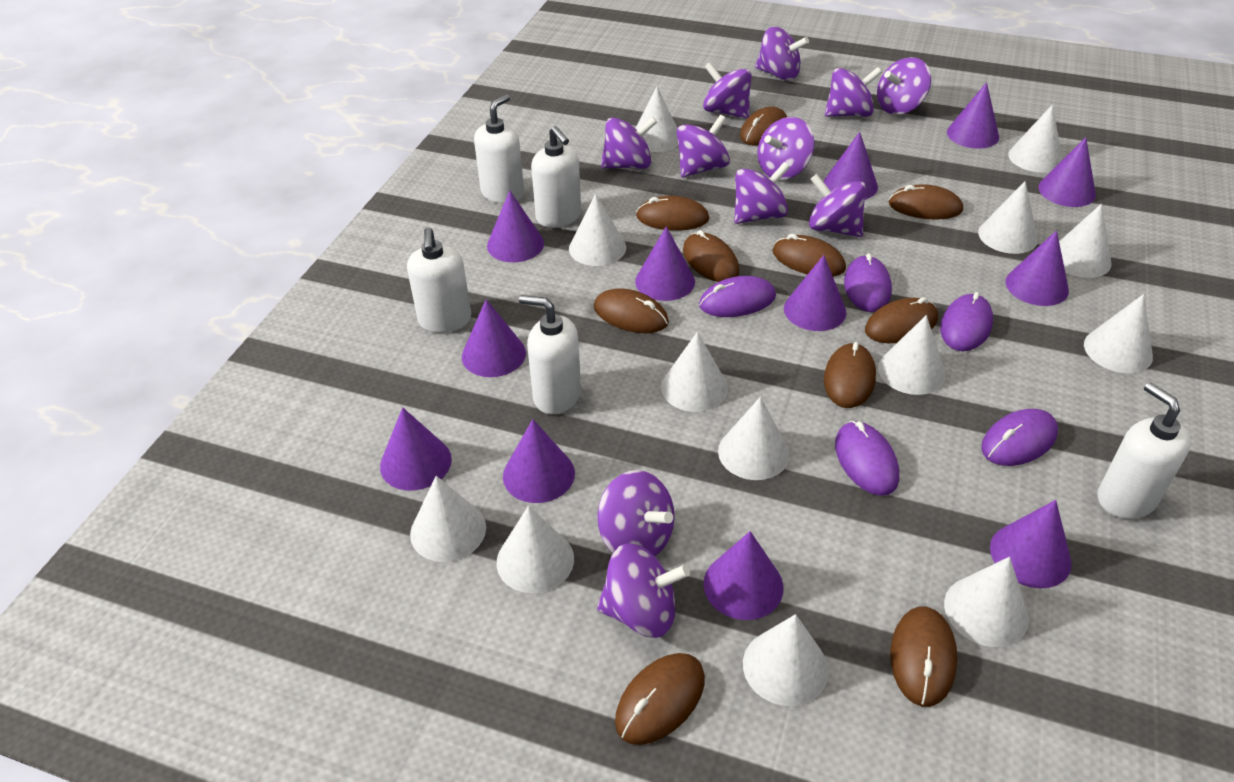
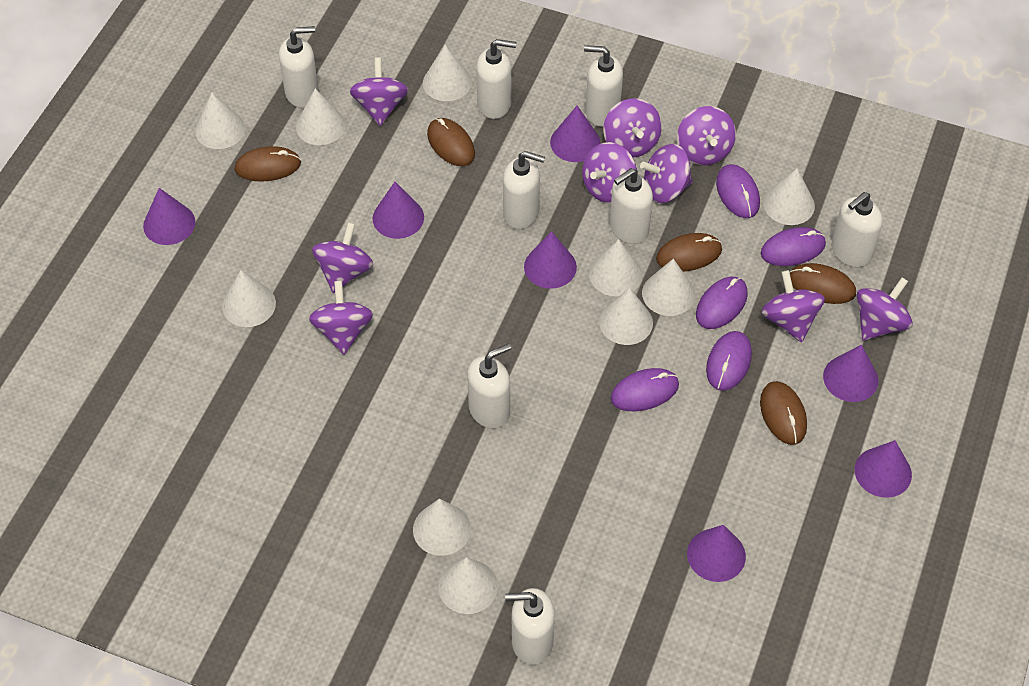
brown mouse: [594,288,669,333] [615,653,705,745] [636,196,709,231] [683,230,739,282] [740,107,787,145] [772,234,846,277] [824,342,876,408] [865,297,938,343] [889,184,963,220] [890,607,957,707] = 10 -> [234,146,301,182] [427,118,475,166] [656,233,722,272] [760,381,807,445] [789,263,856,304] = 5
purple cone: [380,407,452,491] [462,299,526,377] [487,190,544,262] [503,419,575,503] [635,226,695,301] [703,531,784,620] [784,255,846,331] [824,132,878,200] [947,82,999,149] [990,500,1072,588] [1005,230,1069,306] [1038,137,1096,207] = 12 -> [143,188,195,245] [373,182,424,239] [524,231,577,289] [550,106,600,162] [687,525,746,582] [823,345,878,402] [855,440,912,498] = 7
purple spinning top: [597,543,690,638] [598,470,675,556] [601,117,657,169] [677,115,730,177] [703,62,752,119] [734,162,790,224] [755,27,809,81] [757,117,814,180] [809,174,866,237] [825,67,882,117] [877,57,931,115] = 11 -> [309,281,373,355] [312,222,373,293] [350,57,409,126] [582,142,637,203] [603,98,662,157] [640,144,693,203] [677,106,736,165] [762,270,825,342] [857,277,913,341] = 9
white cone: [410,476,486,562] [497,506,574,593] [569,194,626,266] [635,87,678,152] [661,332,728,412] [718,397,790,480] [743,614,829,706] [878,315,946,395] [944,557,1029,647] [978,181,1038,254] [1008,105,1063,172] [1059,204,1111,278] [1084,294,1153,373] = 13 -> [195,93,245,149] [222,270,276,327] [296,88,346,145] [413,498,471,556] [423,45,472,101] [438,557,498,614] [589,239,642,297] [599,288,653,345] [642,259,695,316] [763,168,815,225] = 10
white soap dispenser: [407,227,471,333] [474,94,524,204] [519,295,581,414] [531,126,581,228] [1097,382,1191,519] = 5 -> [279,26,319,108] [467,343,511,429] [476,39,516,119] [503,151,545,229] [505,588,555,665] [584,45,623,127] [610,168,653,244] [831,192,883,267] = 8

